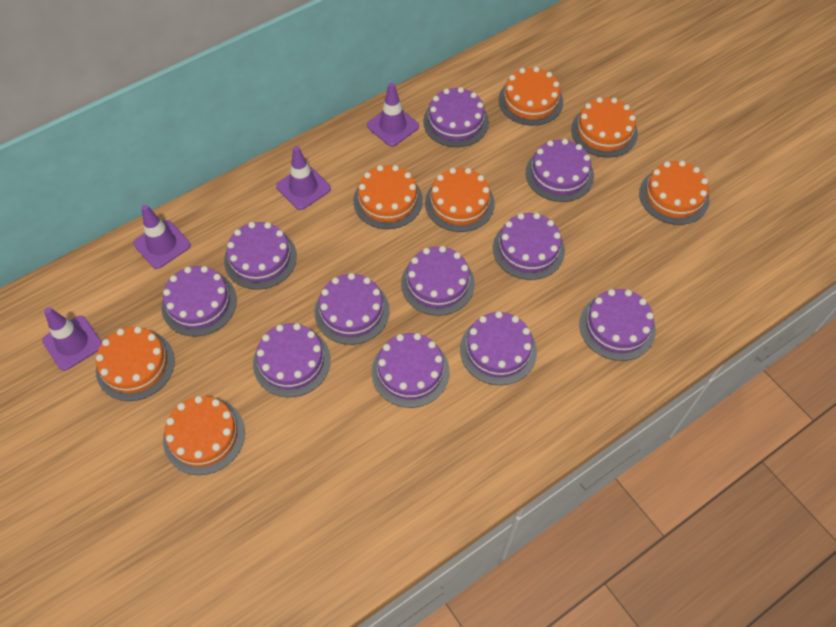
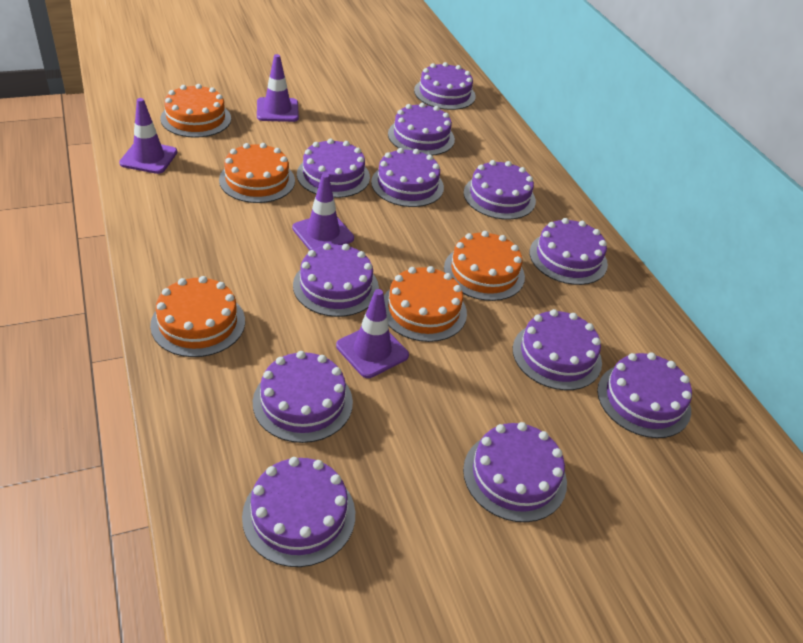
orange cake: [96,327,175,401] [163,396,245,475] [353,165,423,229] [425,168,495,232] [499,67,563,126] [571,97,638,158] [639,161,709,225] = 7 -> [150,276,245,357] [160,84,231,138] [219,143,295,203] [384,266,467,342] [444,231,525,301] = 5
purple cake: [161,266,237,336] [224,222,297,290] [253,323,331,397] [314,273,390,345] [372,333,450,408] [401,246,475,316] [423,87,489,147] [460,311,537,385] [493,213,565,280] [526,139,594,202] [579,289,656,361] = 11 -> [242,457,355,567] [253,351,353,443] [293,243,379,317] [297,138,370,198] [371,148,444,207] [388,103,455,155] [414,62,476,110] [463,422,567,522] [464,160,536,220] [513,309,602,390] [529,218,608,285] [597,352,692,438] = 12

